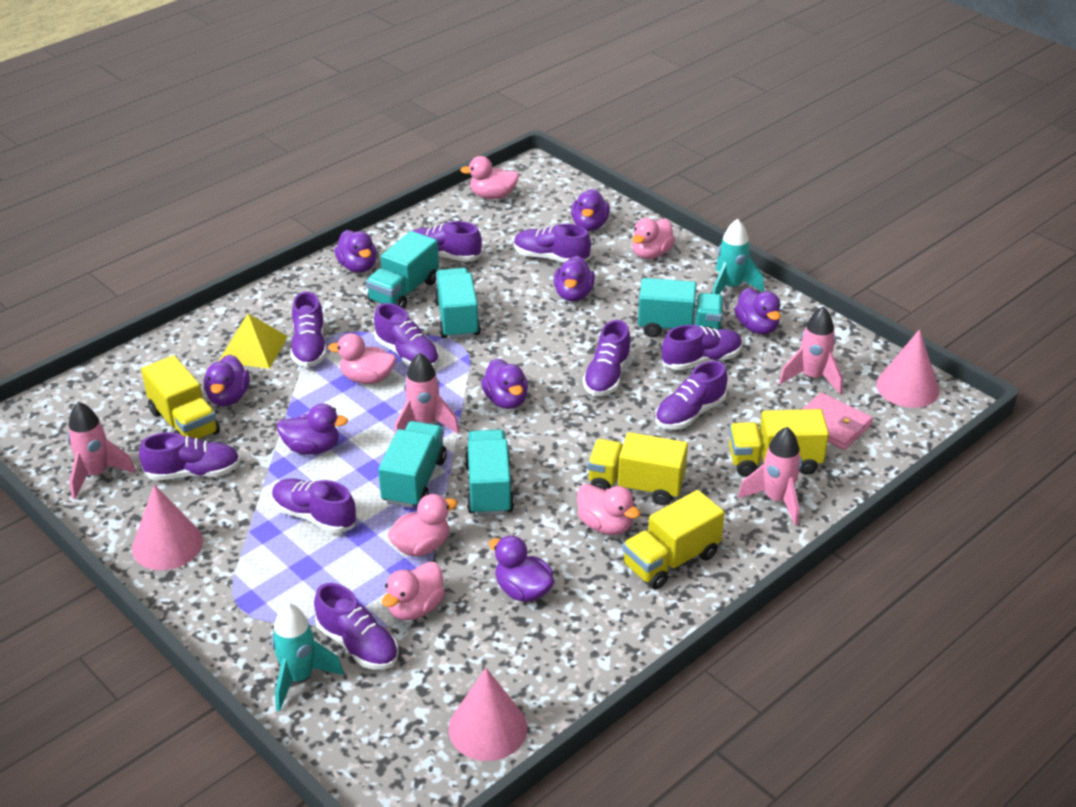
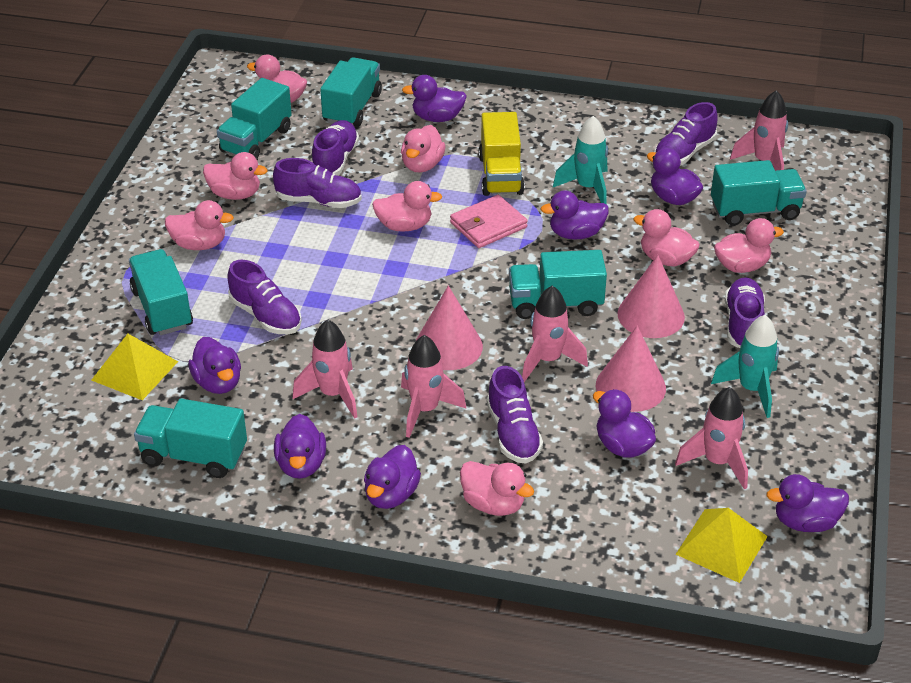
pink duck: [328,333,396,384] [382,562,445,620] [387,494,457,557] [460,156,519,199] [577,484,640,535] [632,218,675,259] = 6 -> [165,200,234,250] [203,152,268,200] [247,55,307,103] [372,181,442,232] [401,125,445,173] [460,461,534,516] [633,209,700,267] [714,218,784,273] = 8
pink rocket: [67,402,136,499] [394,353,459,435] [738,427,802,526] [779,307,843,395] = 4 -> [293,320,358,419] [401,335,467,438] [522,286,588,382] [675,387,748,490] [730,90,788,171] = 5
purple shoe: [139,432,240,480] [272,479,356,533] [290,291,327,367] [314,583,399,669] [374,303,440,368] [412,221,482,262] [514,224,591,263] [583,320,632,396] [655,361,728,429] [662,325,742,370] = 10 -> [227,260,302,334] [273,158,362,208] [312,120,359,176] [487,366,543,464] [654,102,718,166] [725,278,765,348] = 6
turquoise truck: [366,231,439,309] [378,421,447,508] [434,268,481,339] [465,429,514,516] [638,278,724,337] = 5 -> [129,249,193,335] [134,398,247,478] [217,78,292,158] [320,57,382,127] [509,250,607,319] [711,160,807,226] = 6
yellow pyramid: [218,314,288,369] = 1 -> [91,334,178,400] [676,508,768,583] = 2
yellow truck: [141,355,220,440] [587,432,688,505] [622,490,725,590] [729,409,829,476] = 4 -> [479,112,525,196] = 1

